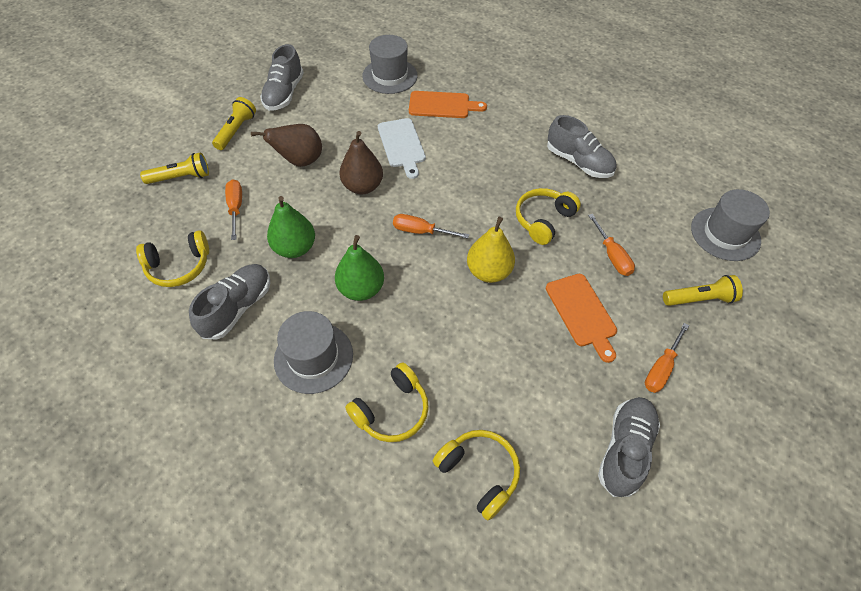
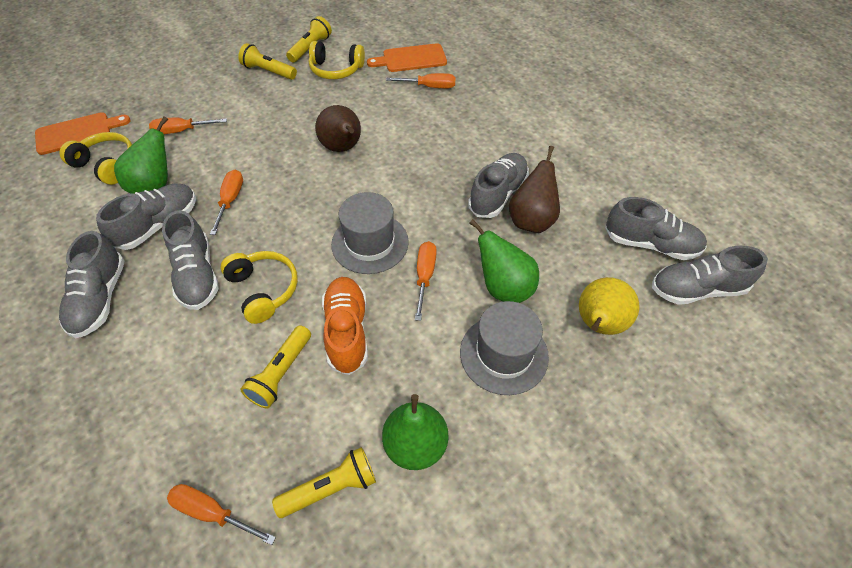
green pear: [267,196,315,258] [335,235,384,301] = 2 -> [114,116,168,194] [382,394,448,470] [469,219,539,303] = 3
grey hat: [274,311,353,394] [362,35,418,94] [691,189,770,261] = 3 -> [331,192,409,274] [460,301,549,395] = 2
grey shoe: [189,264,270,340] [260,44,304,111] [547,115,617,178] [598,397,660,497] = 4 -> [59,231,125,339] [96,184,196,250] [162,210,219,310] [468,153,529,218] [605,197,707,260] [652,245,768,305] = 6
orange screwdriver: [225,179,242,240] [393,214,469,239] [588,214,635,276] [645,323,689,393] = 4 -> [149,118,227,134] [167,484,276,545] [210,170,243,235] [386,73,455,88] [415,241,437,321] = 5
orange shoe: none = 0 -> [322,277,368,375] = 1
white cutting board: [378,118,426,179] = 1 -> none = 0
yellow flashlight: [140,152,209,184] [212,97,256,150] [663,275,743,306] = 3 -> [238,43,297,80] [240,325,311,409] [272,447,376,518] [286,16,332,62] = 4
yellow headphones: [136,230,209,287] [345,362,429,442] [433,430,520,520] [516,188,581,245] = 4 -> [59,132,133,185] [220,251,298,324] [309,41,365,79] = 3

